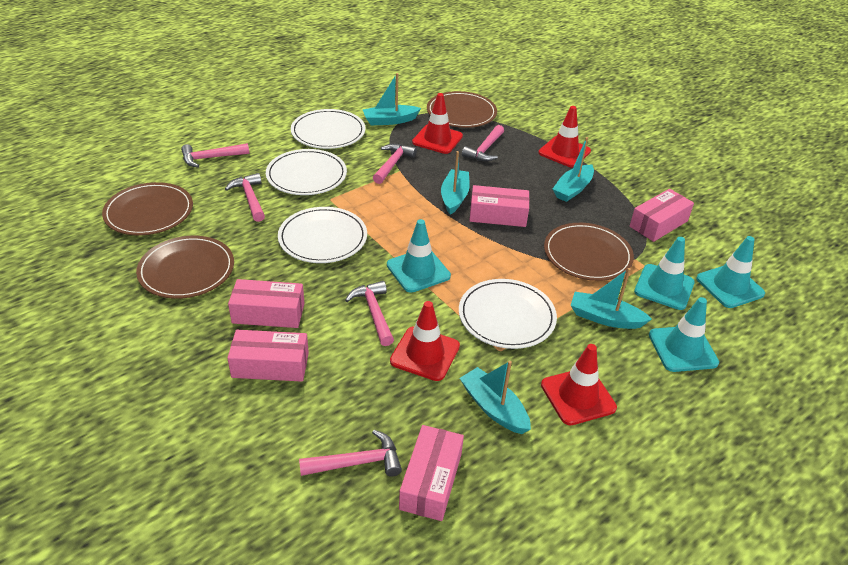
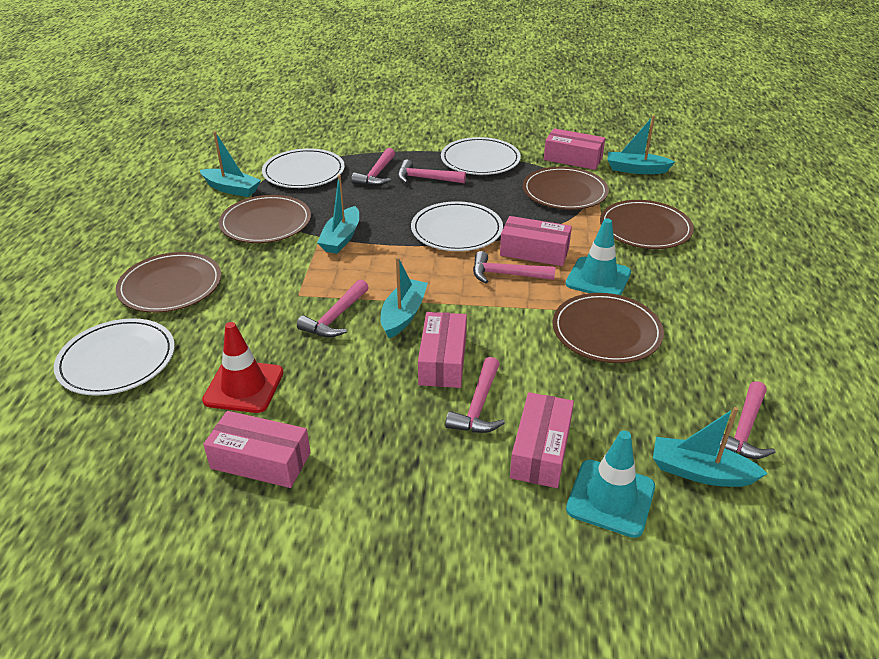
brown plate: [102,182,193,235] [136,236,234,299] [427,91,497,128] [544,223,634,281] = 4 -> [116,252,221,313] [219,195,311,243] [523,167,609,210] [553,293,664,363] [600,200,694,249] = 5
red traffic cone: [390,301,460,381] [412,93,463,154] [538,106,591,167] [541,344,617,425] = 4 -> [202,322,283,413] = 1
turquoise traffic cone: [387,219,451,293] [634,237,695,310] [649,297,719,372] [696,236,765,308] = 4 -> [566,219,631,295] [566,430,655,538] = 2

